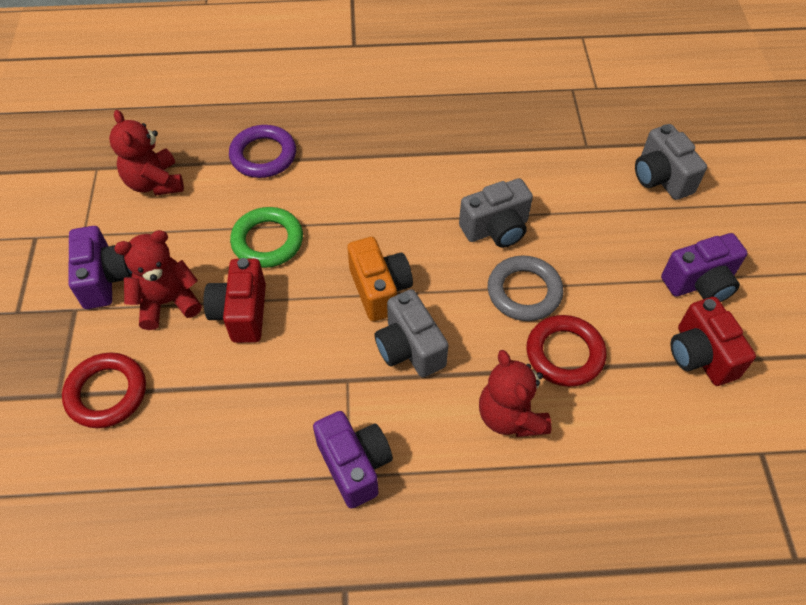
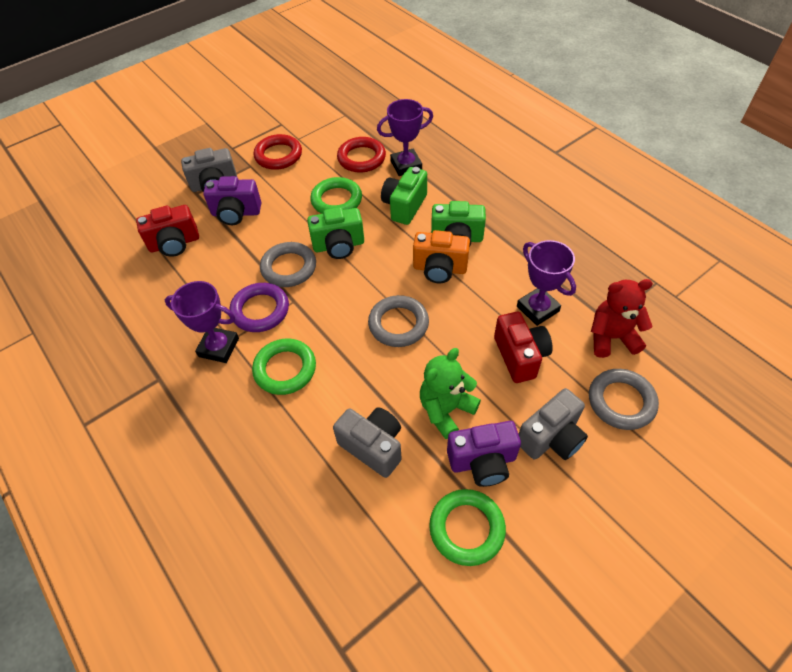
green camera: none = 0 -> [307,207,364,259] [381,167,427,225] [431,201,486,246] = 3
green ring: [230,207,303,268] = 1 -> [252,339,316,395] [310,177,362,214] [429,489,506,566] = 3
green teddy bear: none = 0 -> [420,348,481,439] = 1
grey ring: [488,256,563,321] = 1 -> [260,242,316,287] [368,295,429,347] [589,369,659,430] = 3
purple camera: [68,226,132,309] [313,411,393,509] [661,233,747,302] = 3 -> [203,176,261,225] [447,421,521,487] = 2
purple trophy: none = 0 -> [165,281,239,363] [377,99,433,176] [517,240,576,326] = 3
red teddy bear: [109,110,184,196] [114,230,202,330] [479,350,552,437] = 3 -> [591,279,653,358] = 1

